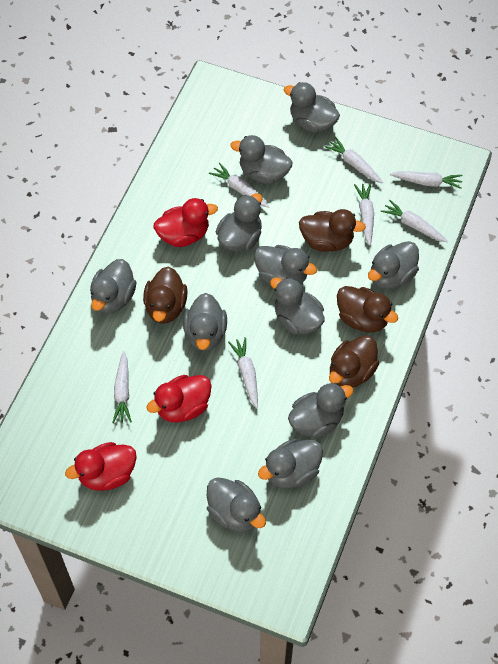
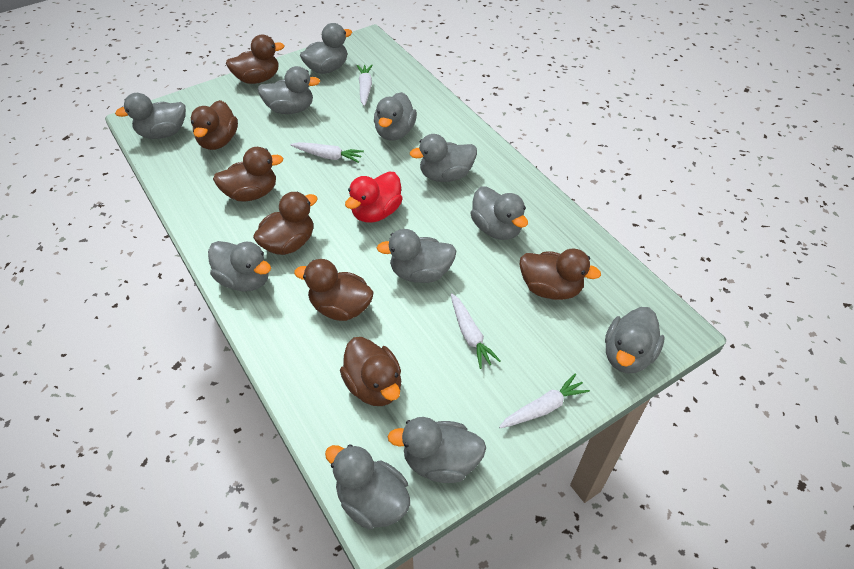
brown duck: [143,266,188,324] [299,209,366,252] [329,335,379,388] [337,286,398,332] = 4 -> [191,100,238,150] [213,147,283,202] [226,35,285,84] [253,192,318,255] [294,259,374,321] [340,337,401,406] [520,248,601,300] = 7
red duck: [65,442,137,491] [147,375,211,422] [154,198,218,247] = 3 -> [345,172,403,223] = 1
white carrot: [112,351,132,423] [209,163,270,208] [228,337,258,408] [324,137,383,184] [354,183,374,245] [381,200,448,242] [390,171,463,189] = 7 -> [290,142,364,163] [357,65,372,106] [451,293,501,369] [499,374,590,428] = 4

